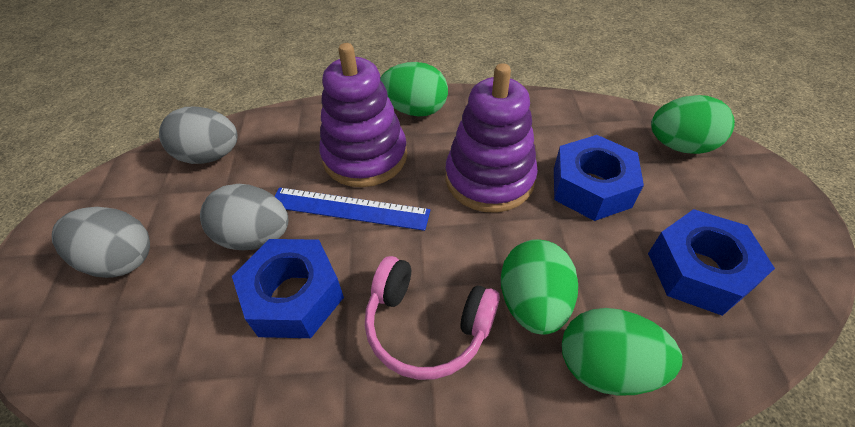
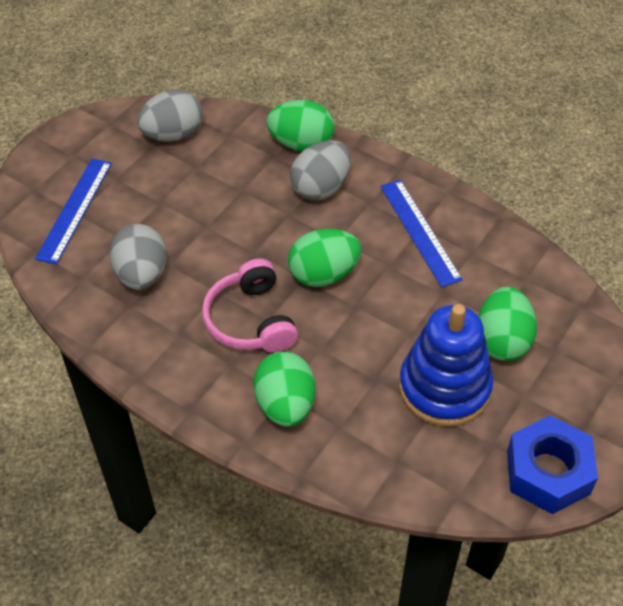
blue nut: [232,239,344,338] [554,135,644,221] [648,209,775,316] = 3 -> [507,415,598,514] = 1
blue ruler: [275,187,430,231] = 1 -> [35,158,112,264] [380,180,463,287] = 2
blue stacking toy: none = 0 -> [399,304,493,427] = 1
purple stacking toy: [319,43,407,187] [446,63,538,212] = 2 -> none = 0

